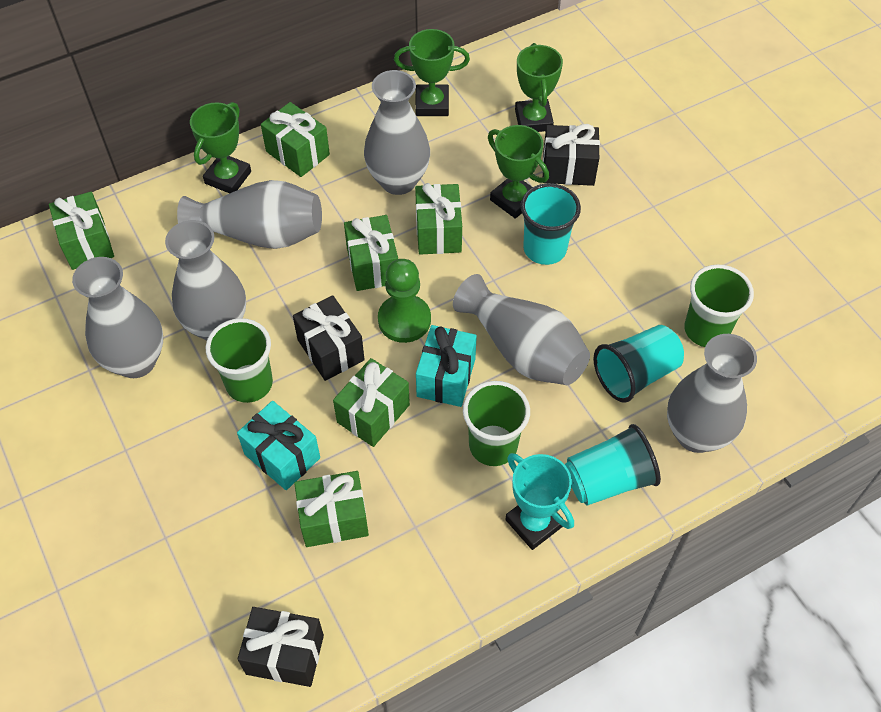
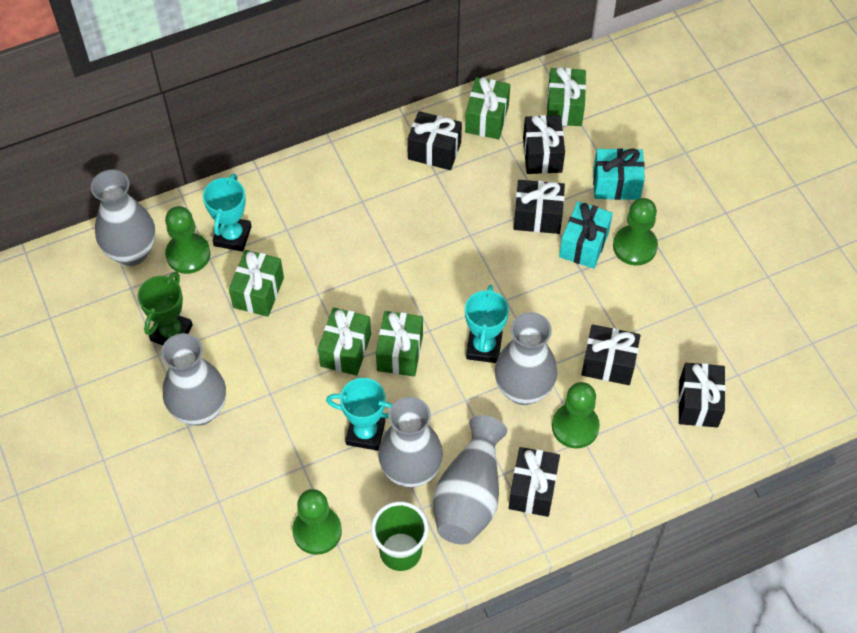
black gift: [238,607,324,687] [293,295,365,381] [543,124,600,186] = 3 -> [408,111,462,170] [509,447,560,517] [514,180,565,234] [523,115,565,174] [581,324,641,385] [678,363,726,428] = 6
green cup: [206,318,273,403] [463,381,530,466] [684,264,754,347] = 3 -> [371,502,428,571] = 1
green gift: [49,192,114,270] [261,102,330,177] [294,471,369,547] [333,358,410,447] [344,215,398,291] [415,183,462,255] = 6 -> [229,250,284,317] [318,307,371,376] [376,311,423,377] [465,77,510,139] [547,67,586,126] = 5
green pawn: [378,259,431,343] = 1 -> [165,206,211,274] [292,489,342,555] [552,382,600,448] [613,198,658,266] = 4
green trophy: [190,102,251,193] [394,29,470,116] [488,125,549,219] [515,43,563,132] = 4 -> [138,272,193,345] = 1
grey vase: [72,257,163,378] [165,220,246,341] [177,180,322,249] [364,70,430,195] [453,274,590,385] [667,334,757,453] = 6 -> [91,170,156,266] [161,333,226,426] [378,397,443,488] [433,415,507,545] [495,312,557,405] = 5
turquoise cup: [521,183,581,265] [565,424,661,506] [594,325,684,403] = 3 -> none = 0
turquoise trophy: [505,453,574,550] = 1 -> [203,174,252,252] [326,378,393,451] [465,285,509,363] = 3

